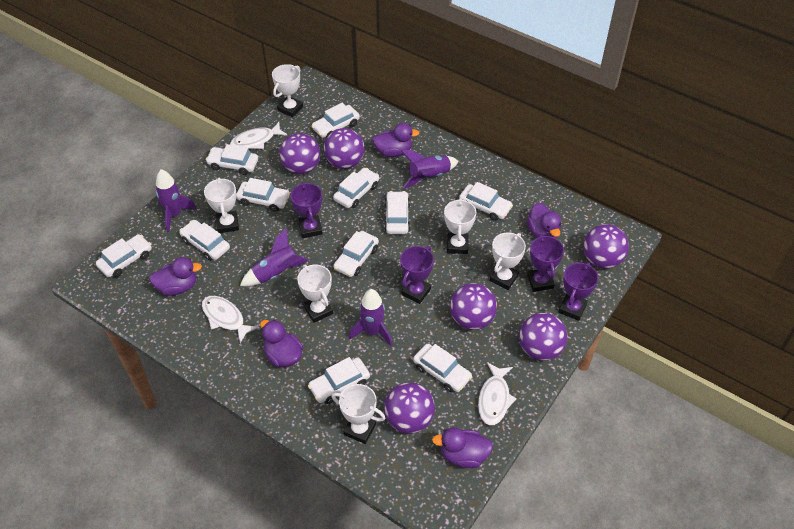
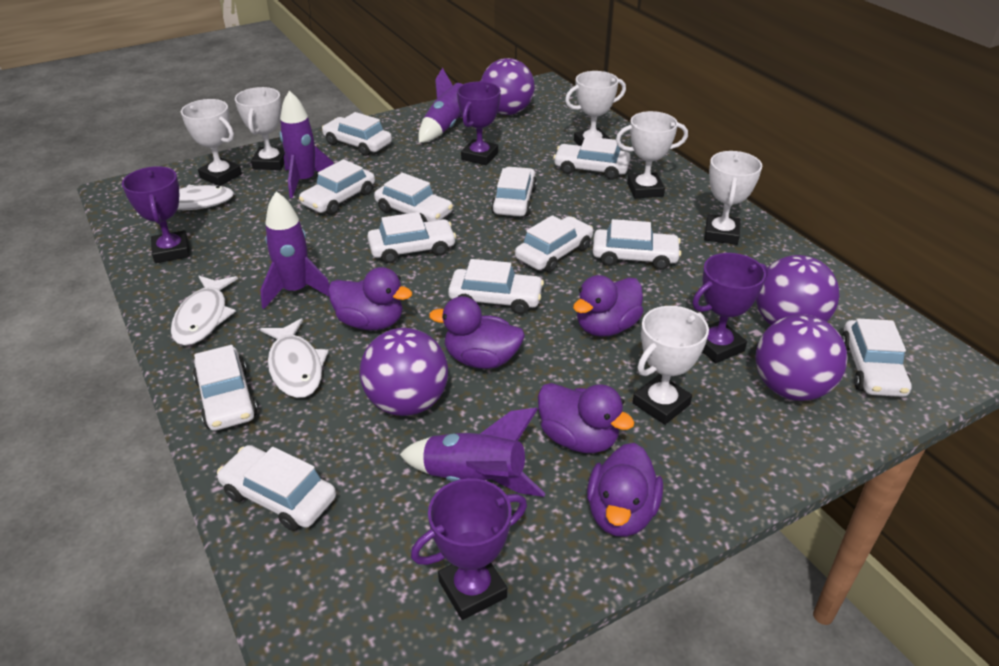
purple ball: [279,133,320,174] [324,128,365,169] [384,382,435,434] [450,283,497,330] [519,313,568,361] [583,224,629,269] = 6 -> [360,328,448,416] [481,58,535,115] [755,314,848,401] [756,255,839,325] = 4
white car: [96,234,152,277] [180,220,230,261] [206,144,258,175] [236,178,290,212] [308,357,370,404] [311,103,360,138] [333,168,379,208] [333,231,379,277] [384,191,410,234] [413,344,472,392] [459,182,513,221] = 11 -> [193,345,258,431] [217,445,336,531] [299,159,375,215] [322,112,392,156] [367,212,456,263] [374,173,453,222] [448,259,544,314] [491,167,537,216] [515,215,593,272] [553,136,631,180] [592,219,681,270] [841,319,912,397] = 12

